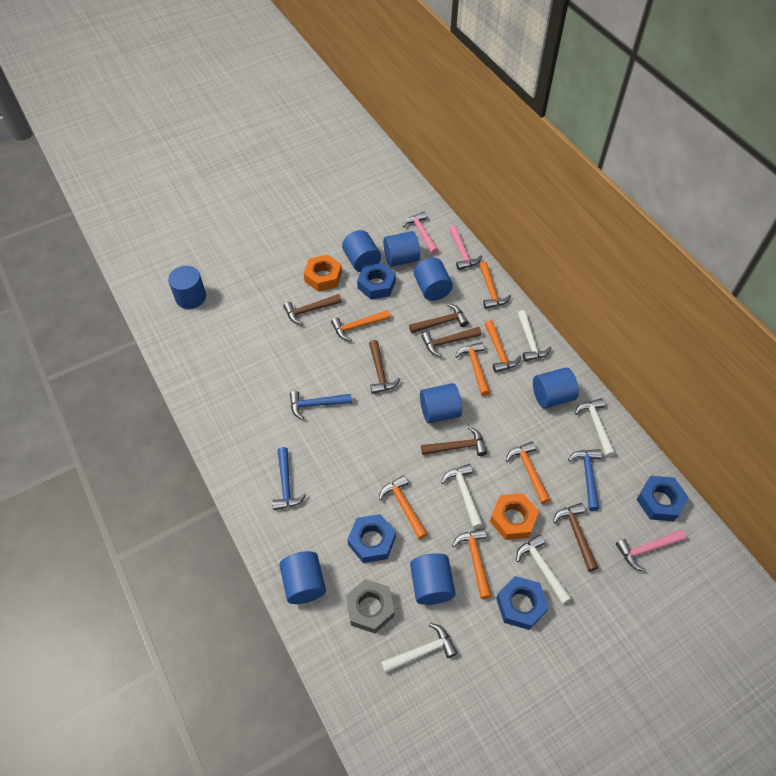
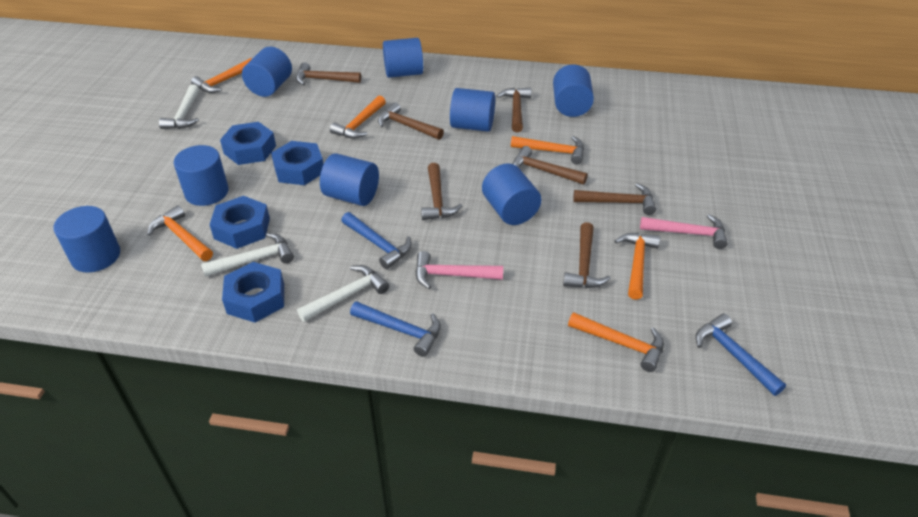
brown hammer: [283,294,342,325] [369,340,401,394] [409,304,468,333] [421,327,481,357] [421,426,487,456] [553,503,598,571] = 6 -> [296,62,361,85] [378,102,444,140] [421,163,462,220] [497,88,531,132] [513,146,588,185] [563,222,611,288] [573,183,656,215] = 7
grey nut: [346,579,394,633] = 1 -> none = 0
orange hammer: [331,310,390,341] [379,475,427,539] [452,528,491,599] [455,342,490,396] [479,261,511,309] [485,320,521,373] [506,441,550,504] = 7 -> [147,205,213,261] [191,58,252,93] [330,95,386,139] [511,136,584,165] [568,312,664,372] [614,233,660,300] = 6
orange nut: [304,254,342,292] [490,493,539,540] = 2 -> none = 0
pink hammer: [403,212,439,255] [449,225,482,270] [616,529,687,571] = 3 -> [415,251,503,289] [640,214,728,249] = 2
white hammer: [381,623,457,673] [441,464,483,528] [516,535,572,604] [517,310,552,361] [575,398,615,457] = 5 -> [159,84,199,129] [201,233,294,277] [297,265,389,322] = 3

